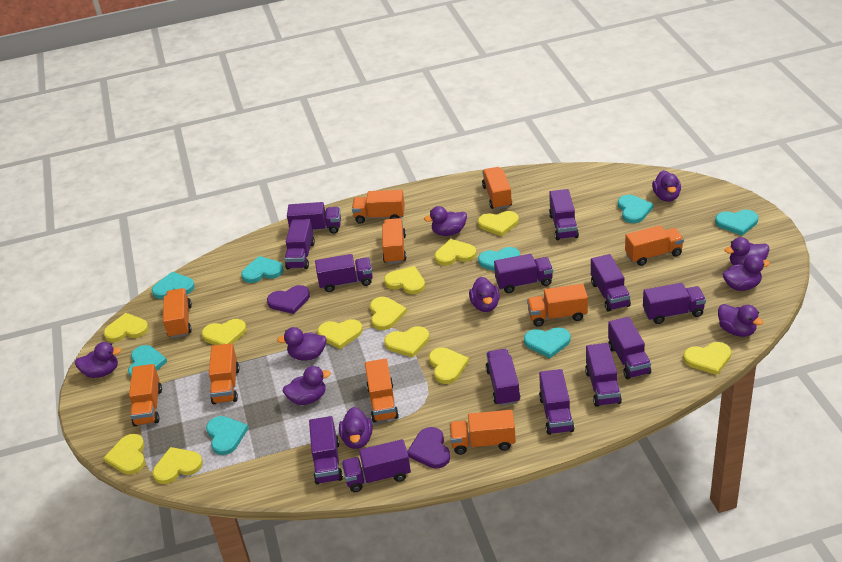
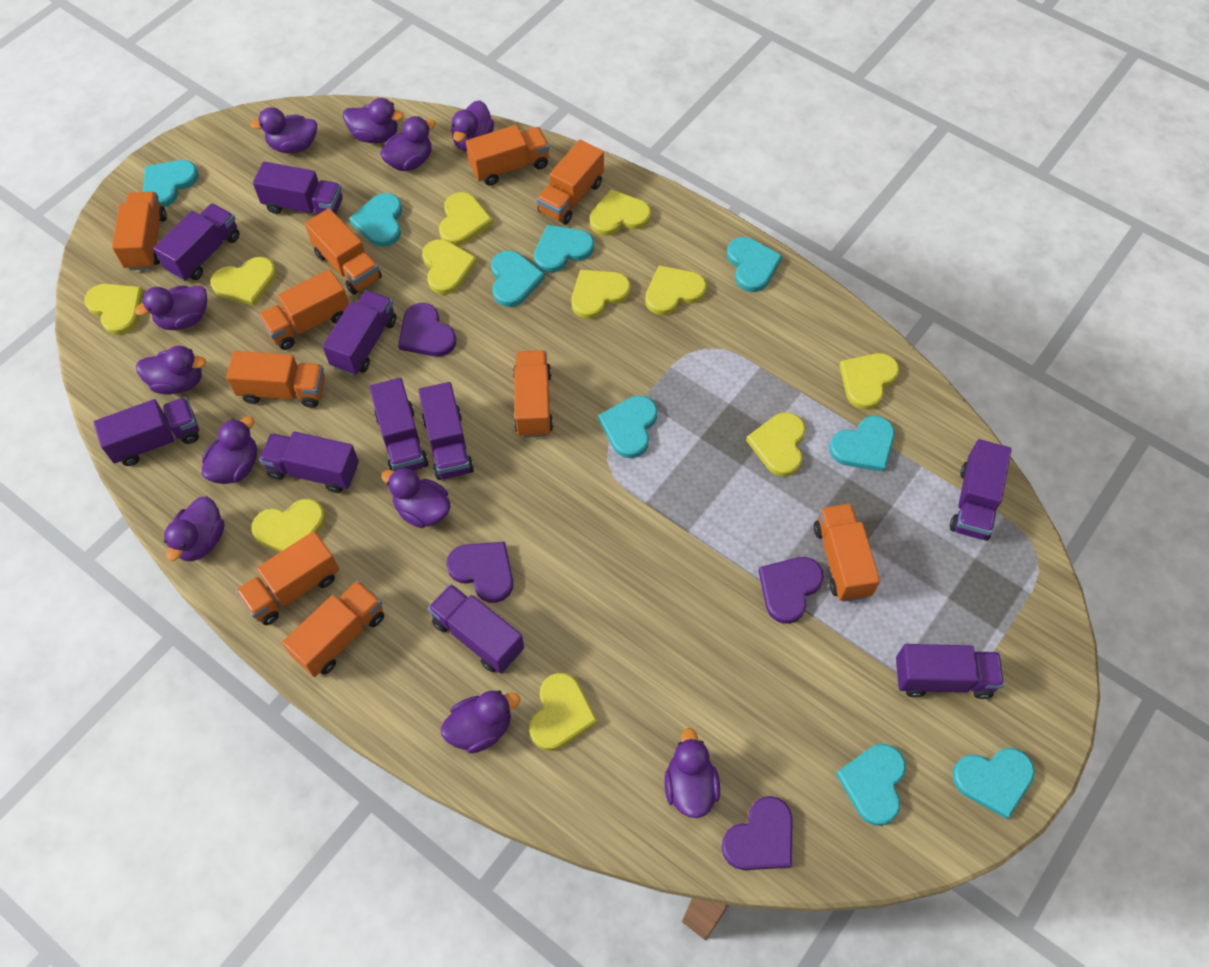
purple duck: [75,342,121,378] [277,327,327,361] [283,366,331,405] [339,407,372,449] [424,206,467,236] [469,277,500,312] [652,170,681,202] [718,304,763,337] [723,255,770,291] [724,237,769,265] = 10 -> [135,286,207,330] [136,346,206,395] [164,497,225,561] [202,416,257,484] [250,107,317,153] [343,98,404,143] [380,116,436,171] [381,467,450,528] [441,690,520,753] [451,100,494,151] [664,728,720,818] = 11
purple heart: [267,285,310,314] [407,427,450,469] = 2 -> [398,303,456,357] [446,542,513,603] [721,796,793,870] [758,557,824,624] = 4
purple truck: [284,219,315,269] [287,202,341,234] [309,416,343,484] [315,254,373,292] [341,439,411,492] [485,349,521,406] [494,254,553,293] [539,369,575,435] [549,189,579,240] [585,343,622,407] [591,254,631,311] [608,317,651,379] [643,283,706,324] = 13 -> [94,397,199,466] [153,203,240,281] [253,162,343,214] [259,432,359,493] [323,290,397,375] [369,378,429,471] [418,382,474,480] [428,584,524,673] [896,644,1004,699] [950,439,1011,541] = 10
turquoise heart: [128,345,167,378] [152,272,195,299] [206,416,249,455] [241,256,284,283] [478,247,520,271] [524,327,571,358] [618,195,654,223] [715,210,758,236] = 8 -> [143,160,199,207] [349,193,402,247] [491,250,545,307] [534,225,594,273] [598,396,657,458] [727,237,783,292] [829,416,895,472] [836,744,906,826] [952,748,1035,819] = 9
yellow heart: [103,434,145,475] [104,313,149,342] [153,447,203,484] [202,319,247,345] [317,319,363,349] [370,297,407,330] [384,266,425,294] [384,326,429,358] [429,347,469,384] [435,239,476,266] [478,211,519,237] [683,342,731,375] = 12 -> [84,284,144,335] [210,257,277,306] [252,499,325,552] [422,239,477,294] [439,192,493,246] [529,673,597,751] [571,270,631,319] [590,189,651,236] [645,265,707,315] [746,412,806,477] [839,353,899,410] = 11

